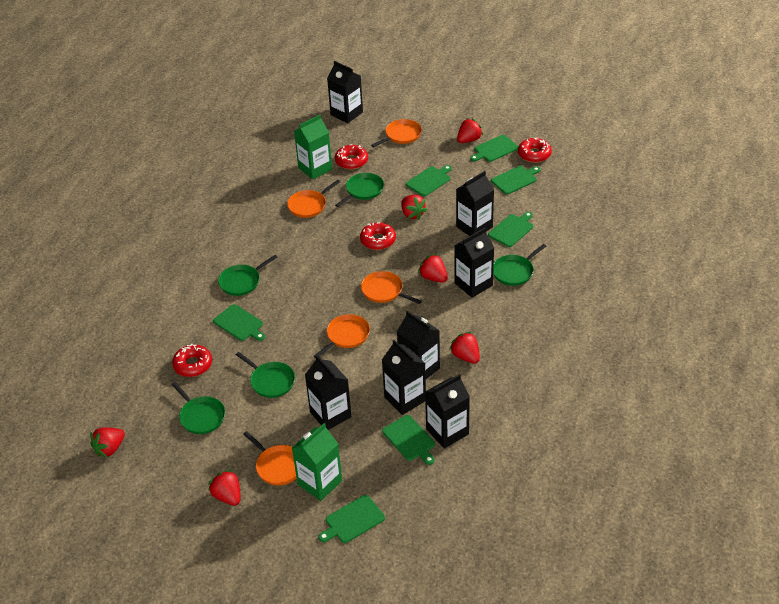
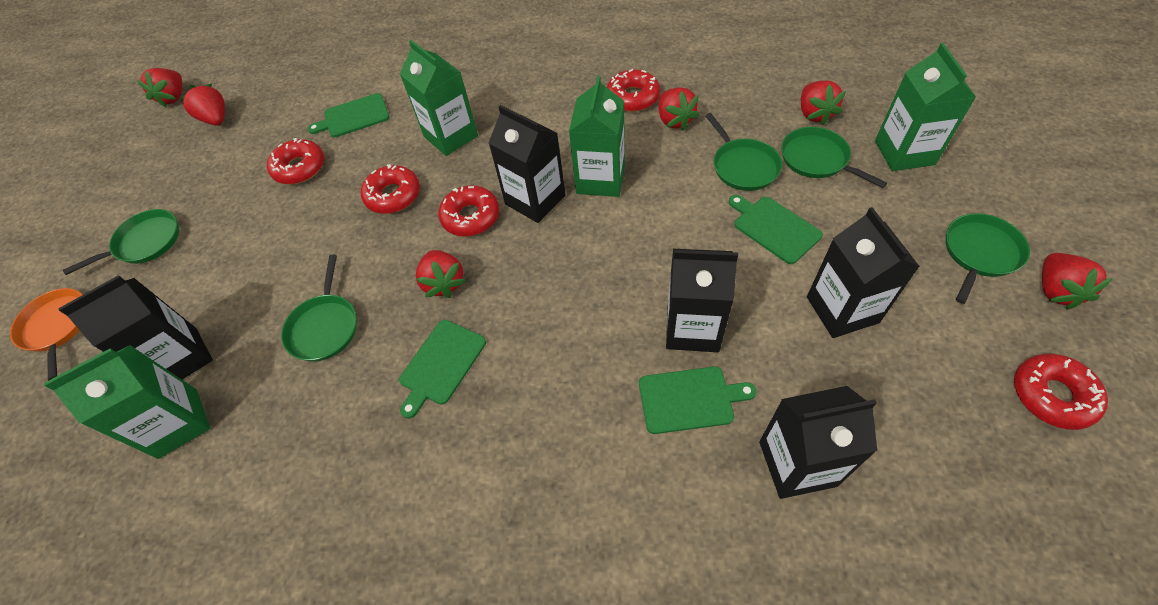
black carton: [305,355,351,430] [327,61,363,123] [382,340,426,415] [397,311,440,379] [425,374,470,449] [454,228,494,298] [456,171,494,236] = 7 -> [58,275,213,379] [489,105,566,223] [666,249,738,352] [759,386,877,499] [807,207,920,338] = 5
green carton: [292,423,342,501] [294,115,332,180] = 2 -> [44,345,210,459] [400,40,478,156] [569,76,625,197] [875,43,976,171] = 4
green cutting board: [213,304,265,341] [319,495,385,543] [382,415,435,465] [406,165,452,196] [470,135,519,162] [488,212,533,247] [491,166,540,194] = 7 -> [308,93,390,137] [399,320,486,419] [639,366,756,434] [728,195,823,264] = 4
orange pan: [243,431,297,485] [287,180,340,218] [314,314,370,358] [361,271,422,304] [371,119,422,147] = 5 -> [10,288,83,381] = 1
red donut: [172,344,212,377] [335,144,368,169] [360,222,396,250] [518,138,552,163] = 4 -> [267,138,324,184] [361,164,420,214] [438,185,499,236] [607,69,660,112] [1014,354,1108,430] = 5

